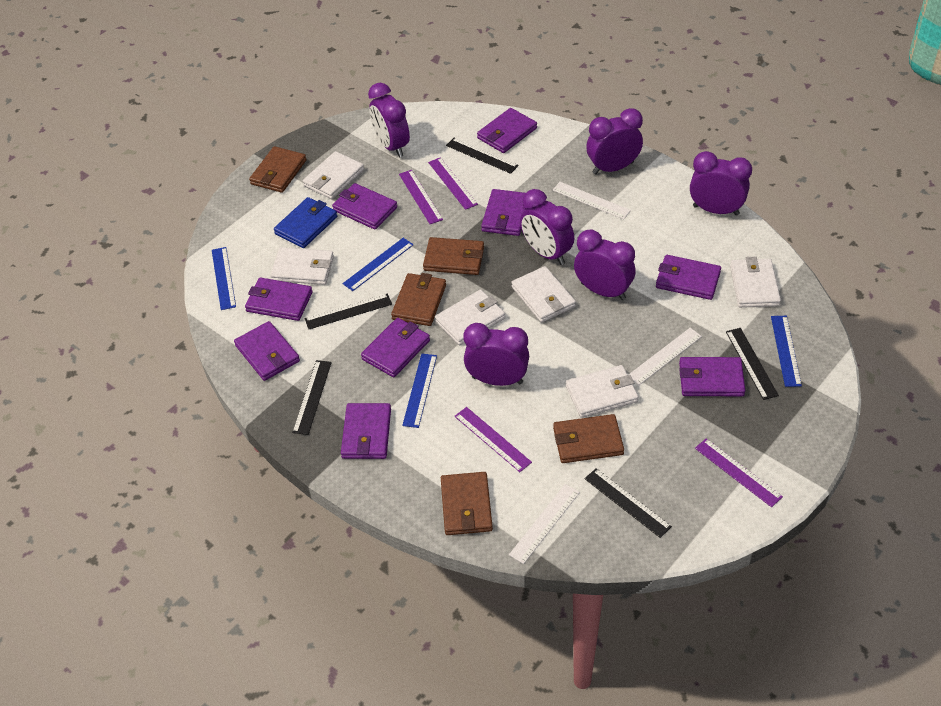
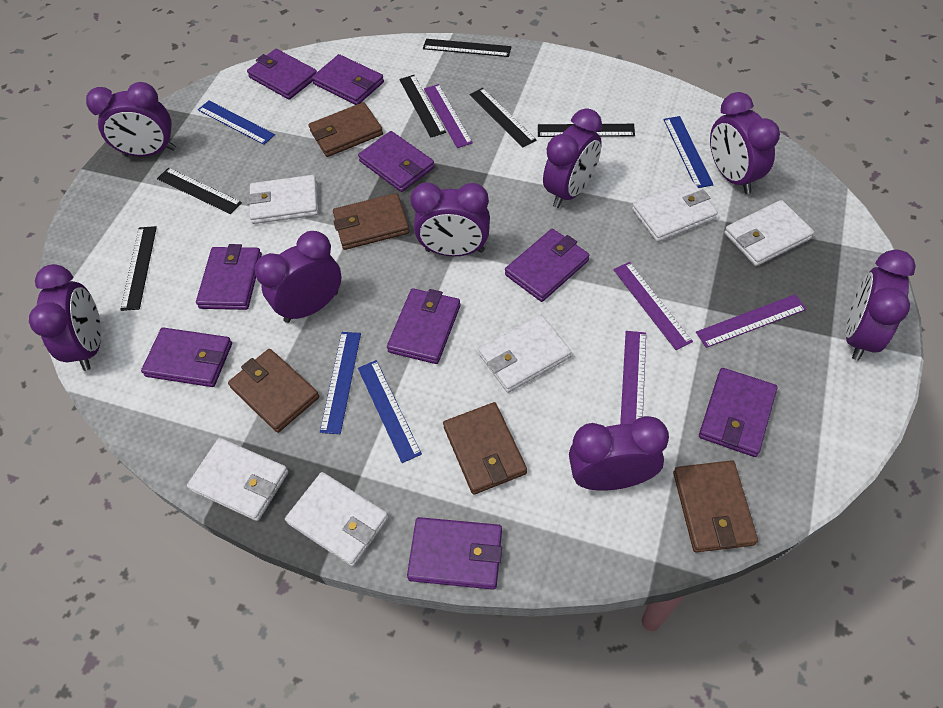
black ruler: [292,360,332,435] [305,294,392,329] [446,138,519,174] [585,468,672,538] [726,328,779,400] = 5 -> [120,226,157,311] [157,168,242,214] [399,75,446,138] [423,39,512,57] [469,88,537,148] [538,124,635,137] = 6
blue wallet: [274,197,337,248] = 1 -> none = 0
purple clock: [368,83,410,157] [463,323,529,386] [520,189,574,265] [574,230,636,300] [586,108,643,175] [690,151,752,215] = 6 -> [29,264,101,371] [86,82,176,157] [255,231,341,323] [410,182,490,256] [543,108,602,208] [569,416,669,490] [710,92,780,194] [846,249,916,360] = 8
white ruler: [509,484,580,564] [553,182,631,219] [628,328,702,385] = 3 -> none = 0

